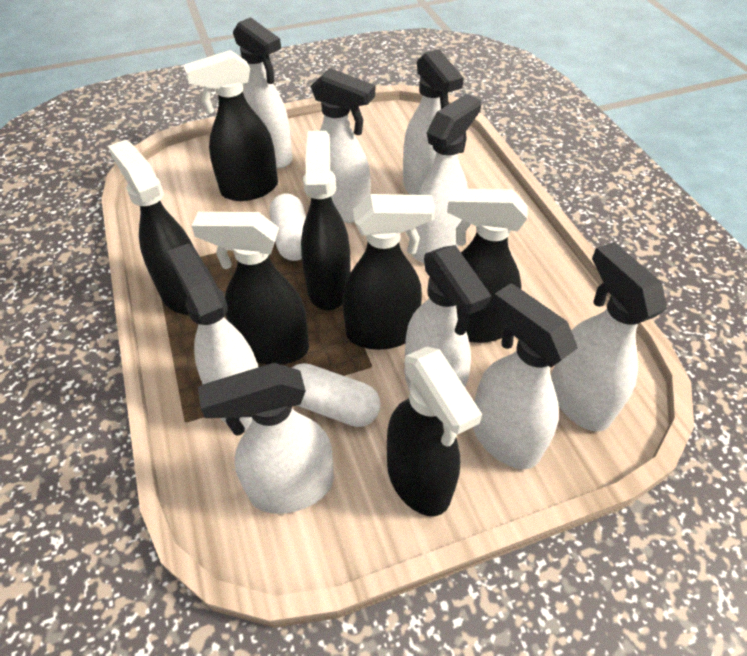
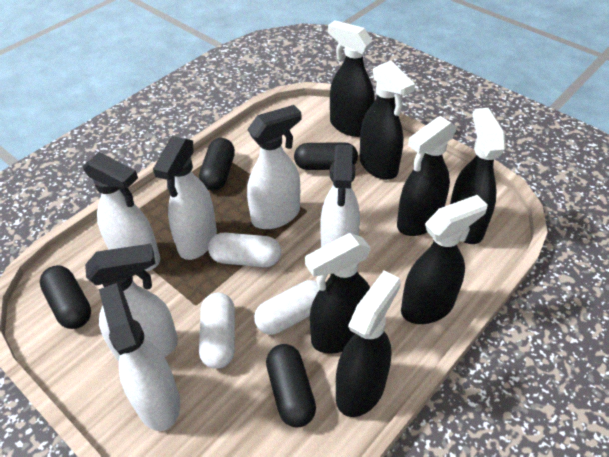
black capsule: none = 0 -> [39,265,91,329] [199,138,235,191] [266,344,316,427] [294,142,358,170] = 4
white capsule: [270,194,306,261] [291,363,381,427] = 2 -> [199,293,235,369] [208,233,281,267] [254,280,319,335] = 3
white spray bottle: [167,244,258,431] [198,363,334,514] [233,17,292,169] [310,68,375,223] [403,49,464,195] [404,245,492,389] [412,94,481,263] [473,283,578,469] [551,242,667,432] = 9 -> [83,152,160,271] [85,244,178,361] [99,283,180,431] [153,136,217,260] [247,105,301,229] [320,144,360,247] = 6

